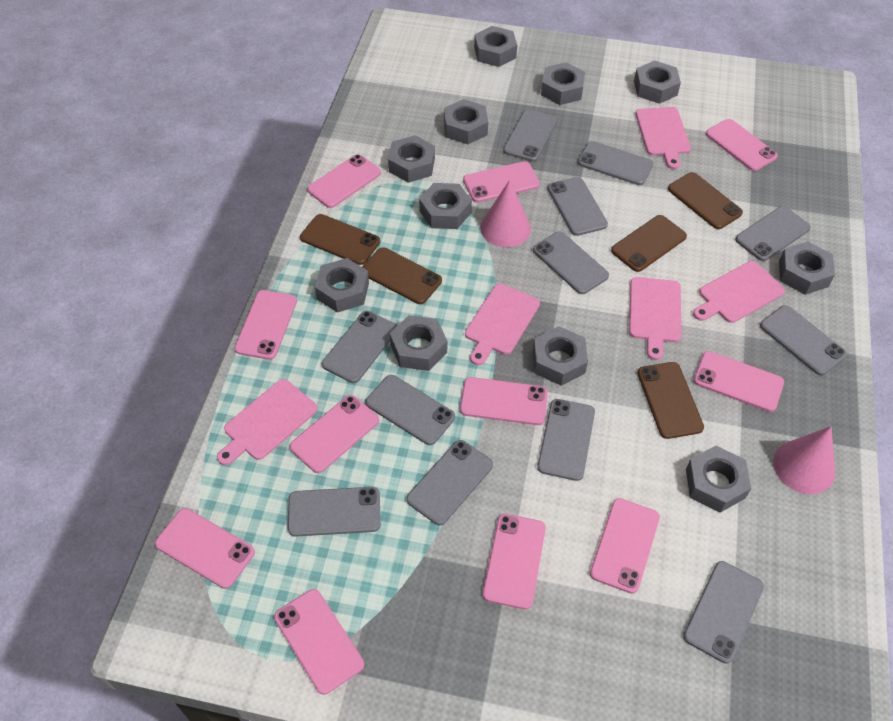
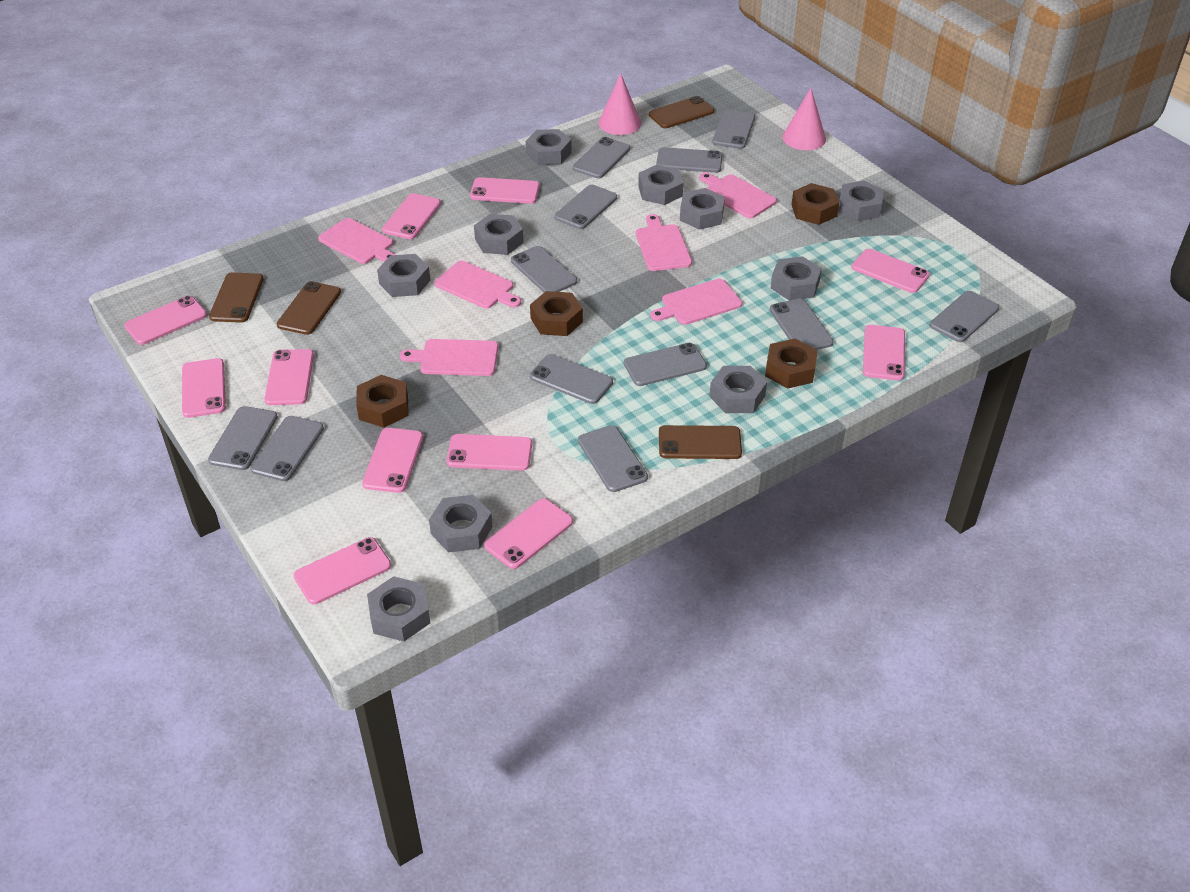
brown nut: none = 0 -> [356,375,409,428] [530,291,583,336] [765,339,818,389] [791,183,839,225] = 4
brown phone: [300,214,380,265] [362,247,442,304] [611,215,687,272] [637,362,704,439] [668,172,743,229] = 5 -> [209,272,264,323] [277,281,341,335] [649,96,714,128] [659,425,742,459] = 4
grey nut: [315,258,369,313] [388,135,435,183] [390,315,447,371] [419,183,472,229] [444,99,488,144] [474,26,517,67] [533,326,588,386] [541,62,585,105] [634,60,681,104] [686,446,751,513] [779,241,835,295] = 11 -> [367,576,430,641] [377,254,430,297] [429,495,493,553] [474,214,523,255] [526,129,572,165] [638,165,683,205] [680,188,725,230] [709,366,767,413] [771,256,822,300] [838,180,884,221] = 10
pink cutting board: [217,379,318,465] [465,284,540,365] [629,277,681,360] [636,107,691,169] [693,261,785,323] = 5 -> [318,218,396,264] [400,339,498,376] [435,261,521,309] [636,214,692,271] [650,279,742,325] [700,172,777,218] = 6

